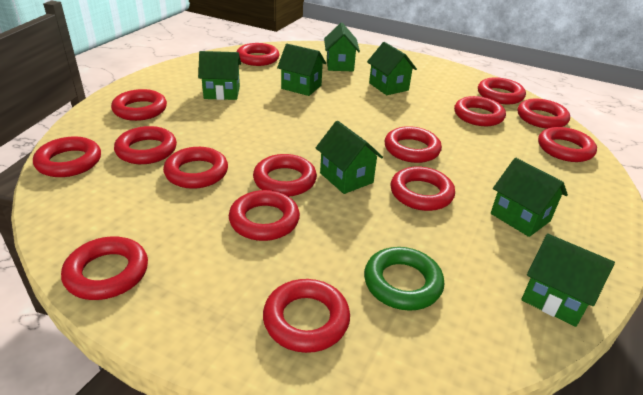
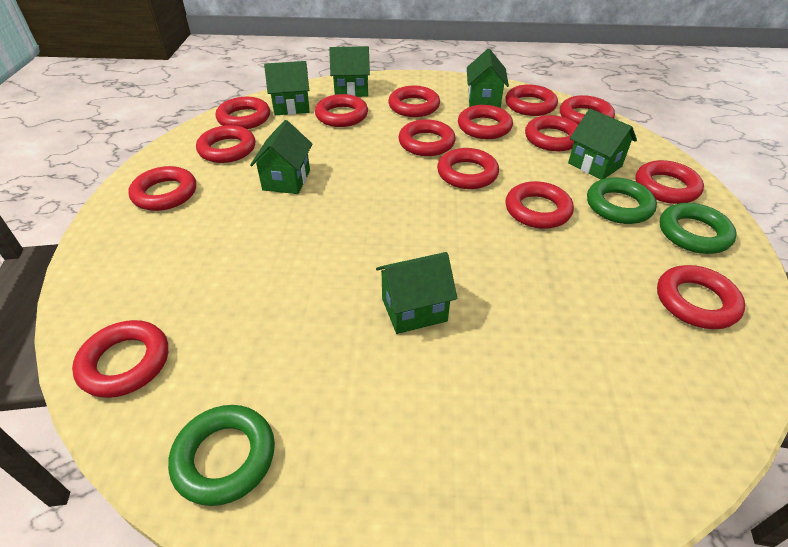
green house: [198,51,241,100] [277,44,326,96] [316,121,383,194] [324,23,360,71] [367,42,417,95] [491,158,568,237] [521,234,615,327] = 7 -> [250,120,312,194] [264,61,310,115] [329,46,370,97] [376,252,457,334] [467,49,509,108] [568,109,637,180] = 6
green ring: [364,247,444,311] = 1 -> [168,405,275,506] [587,177,657,224] [660,203,737,254] = 3

